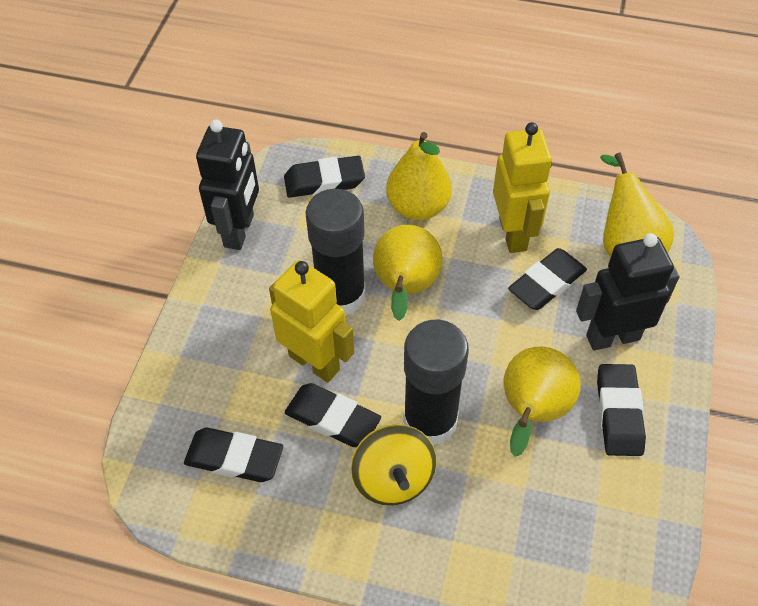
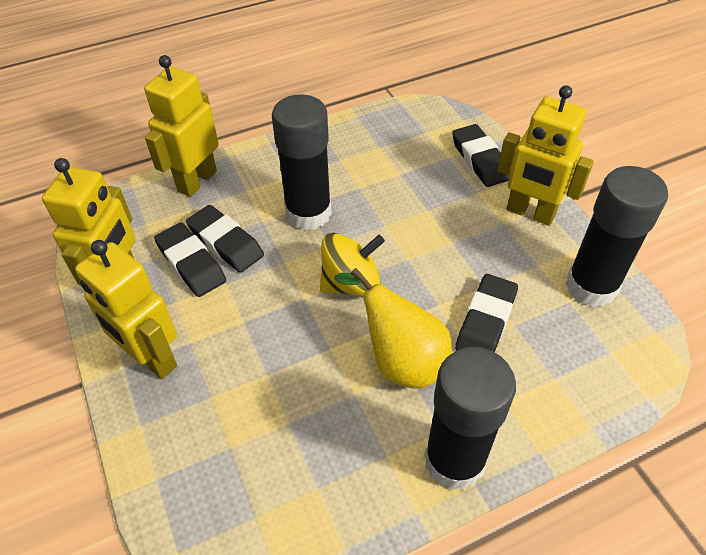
black eraser: [184,428,283,482] [284,156,365,198] [285,383,381,447] [508,248,587,310] [597,364,646,456] = 5 -> [154,222,226,297] [186,205,264,273] [452,124,510,187] [455,274,518,352] = 4
black glue stick: [305,189,366,316] [403,320,469,445] = 2 -> [272,94,332,230] [424,347,516,490] [566,166,668,307] = 3
black robot: [196,120,259,250] [576,233,680,350] = 2 -> none = 0
yellow pear: [373,225,442,321] [386,132,452,220] [504,347,581,457] [600,152,674,257] = 4 -> [334,268,452,389] = 1
yellow robot: [269,260,354,383] [493,122,552,253] = 2 -> [42,158,135,285] [75,240,177,379] [144,55,219,197] [497,85,594,226] = 4

